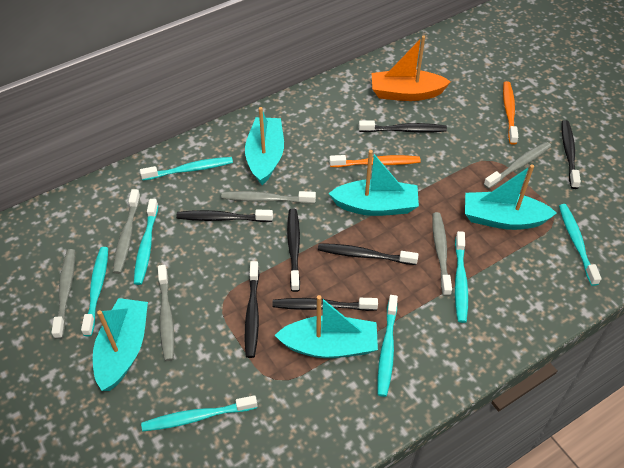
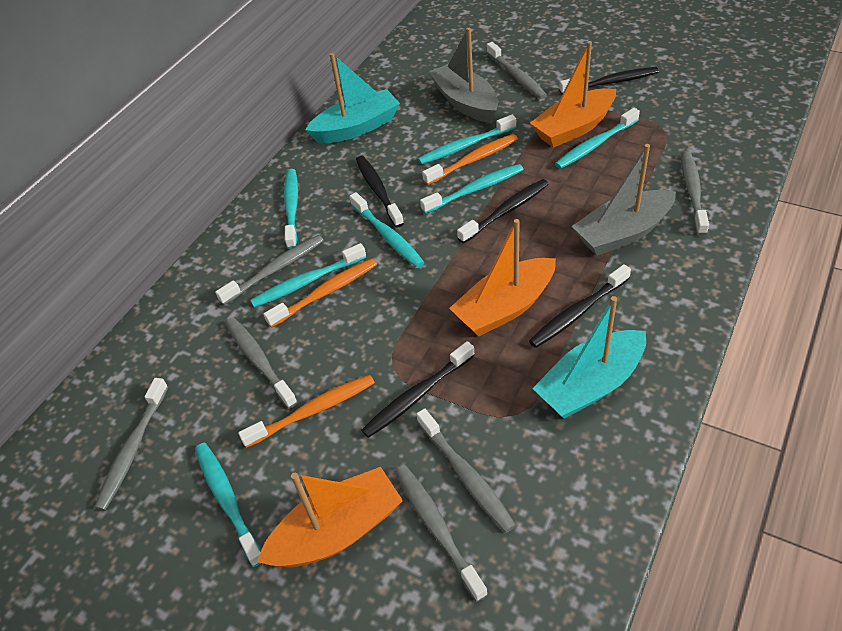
black toothbrush: [176,209,273,222] [245,261,259,358] [272,298,378,311] [287,209,300,292] [318,243,419,265] [359,120,447,133] [562,120,581,189] = 7 -> [356,156,404,227] [362,341,475,438] [457,179,549,244] [529,264,631,348] [559,67,659,95] = 5
grey boat: none = 0 -> [429,28,498,123] [572,144,676,256] = 2
grey toothbrush: [51,249,75,339] [113,189,140,274] [158,265,174,361] [221,191,316,204] [432,212,452,296] [484,142,551,189] = 6 -> [94,378,168,511] [215,235,324,305] [225,318,298,409] [395,465,488,602] [416,409,516,533] [486,42,547,99] [681,151,709,236] = 7
orange boat: [372,36,451,101] = 1 -> [257,467,403,567] [449,219,556,336] [530,41,616,148] = 3
orange toothbrush: [329,155,421,167] [503,81,518,145] = 2 -> [238,375,375,448] [264,258,377,328] [422,134,518,185] = 3
turquoise boat: [93,298,148,391] [245,107,284,185] [275,295,378,358] [328,150,419,216] [465,165,557,230] = 5 -> [305,53,400,143] [532,296,646,419] = 2

